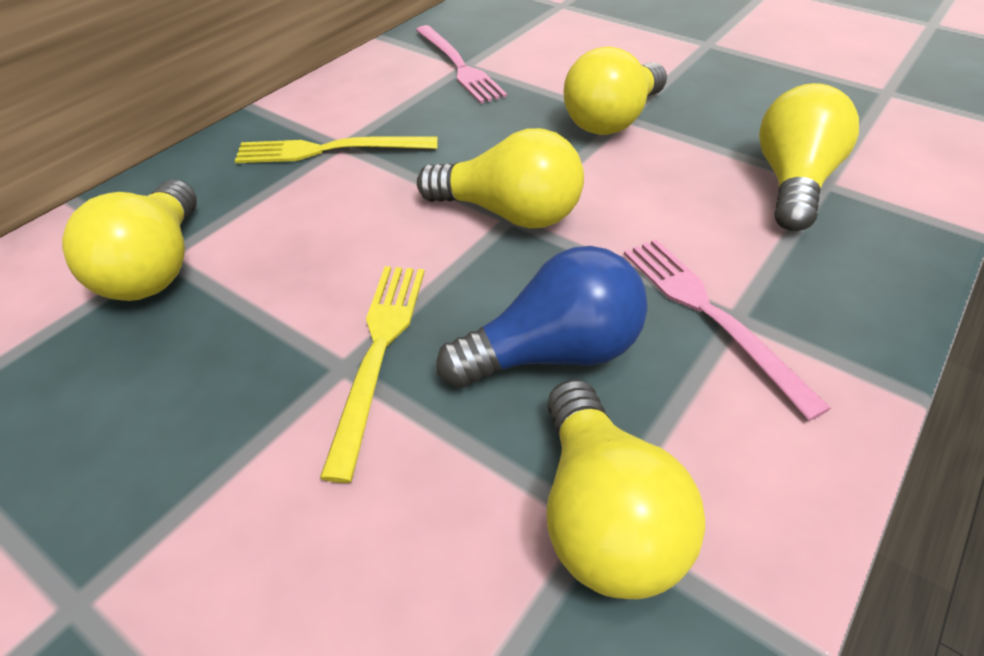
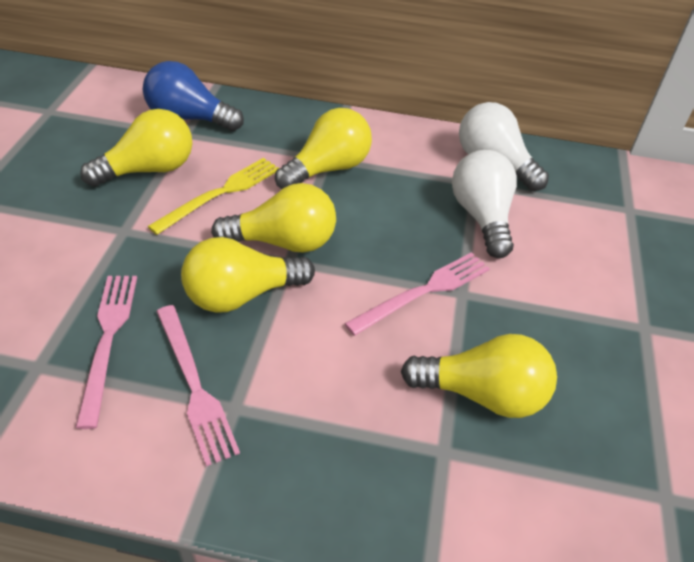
pink fork: [416,25,507,104] [624,239,831,421] = 2 -> [75,276,137,429] [156,305,240,466] [344,252,490,336] = 3
white light bulb: none = 0 -> [452,150,517,258] [459,102,549,191] = 2
yellow fork: [235,136,437,163] [320,266,425,483] = 2 -> [147,158,279,235] = 1

